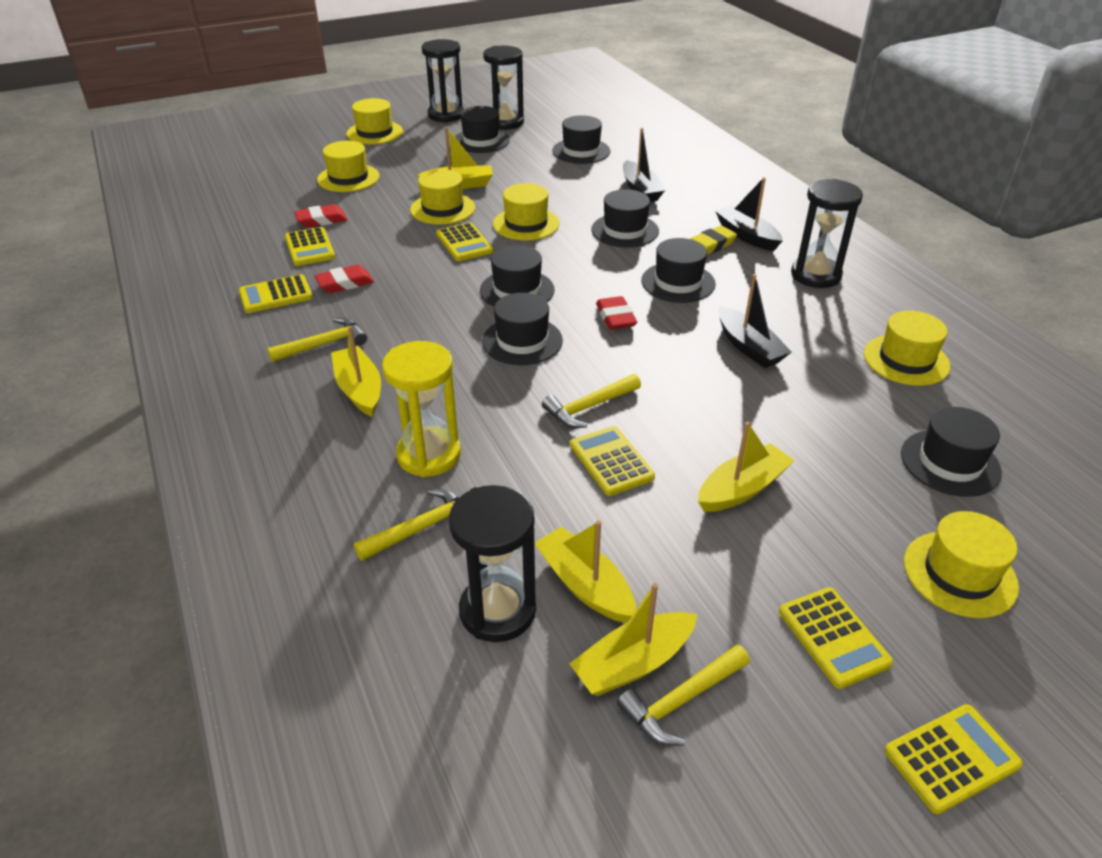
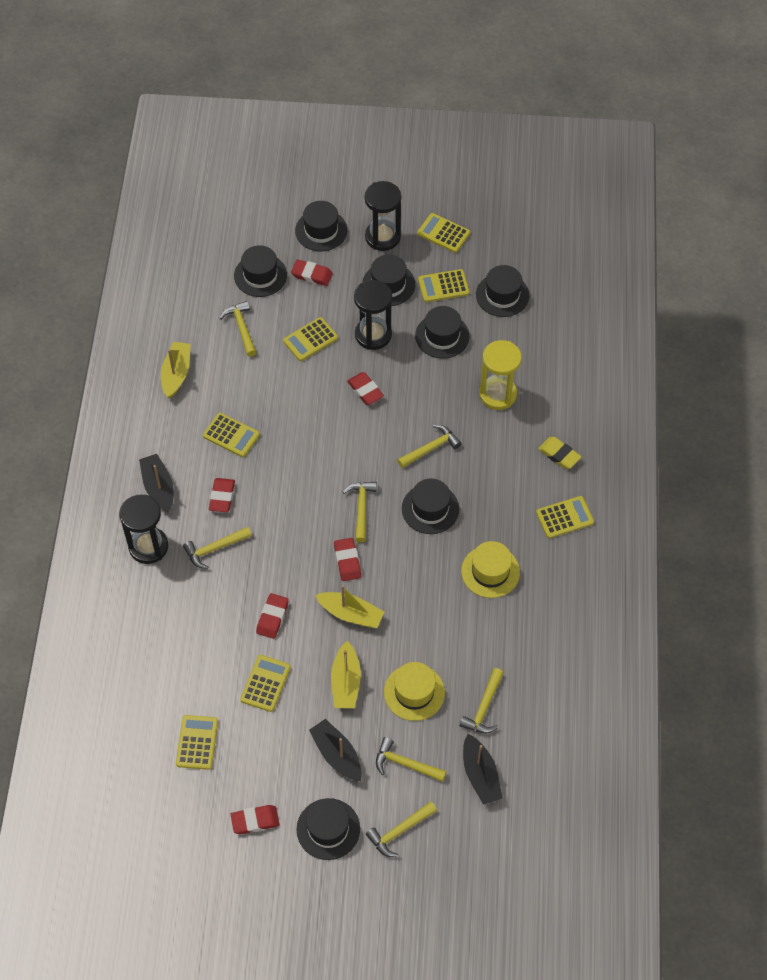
black hourglass: [422,39,464,123] [449,485,536,642] [483,45,524,130] [791,179,863,288] = 4 -> [119,494,168,564] [354,280,392,350] [365,181,401,251] = 3
red eraser: [294,204,347,228] [314,265,374,293] [596,296,637,330] = 3 -> [209,478,235,512] [230,805,280,834] [256,593,289,639] [291,259,333,286] [334,538,361,581] [347,372,384,405] = 6
yellow boat: [331,326,381,417] [417,127,493,189] [534,520,636,623] [569,583,697,696] [698,422,795,512] = 5 -> [161,342,191,398] [315,585,384,628] [331,641,361,708] = 3
yellow calculator: [239,274,313,313] [285,227,335,266] [436,222,493,261] [570,426,655,496] [779,587,893,689] [884,704,1023,814] = 6 -> [176,715,218,770] [203,413,260,457] [240,655,291,712] [283,317,338,361] [417,213,470,253] [418,269,469,302] [536,496,594,538] = 7
yellow hammer: [267,317,367,362] [354,489,458,561] [542,374,641,428] [617,645,750,746] = 4 -> [183,527,252,569] [220,301,257,357] [343,482,377,542] [366,802,437,857] [376,737,447,782] [397,425,462,468] [460,668,504,733] = 7
yellow hat: [317,141,379,192] [346,98,403,144] [410,169,475,225] [493,183,560,241] [864,311,950,386] [904,511,1019,618] = 6 -> [384,662,445,721] [461,541,520,598] = 2

